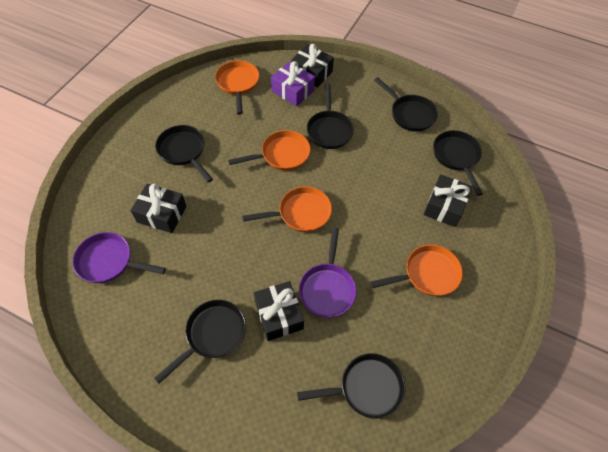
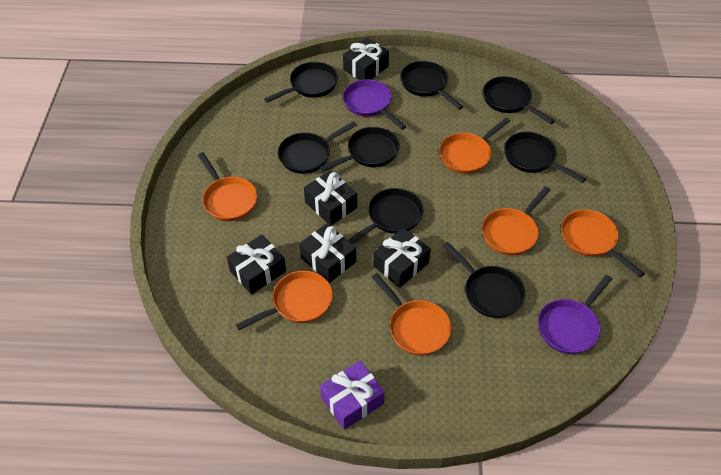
black gift: [130,184,187,233] [254,281,304,341] [291,44,334,88] [424,174,472,227] = 4 -> [227,235,286,295] [299,223,356,283] [304,170,357,226] [343,38,389,80] [373,228,431,288] = 5
black pan: [154,300,246,383] [155,125,213,182] [297,353,405,419] [307,84,354,149] [374,77,438,132] [433,130,483,196] = 6 -> [264,62,338,103] [278,121,357,174] [320,127,400,172] [348,188,423,244] [400,61,463,110] [443,242,525,318] [483,76,555,124] [504,132,586,183] = 8
orange pan: [215,60,259,115] [228,130,311,171] [242,186,332,232] [370,245,463,296] = 4 -> [198,152,257,221] [235,271,333,330] [372,273,451,356] [439,118,510,174] [482,186,550,256] [561,209,645,277] = 6

